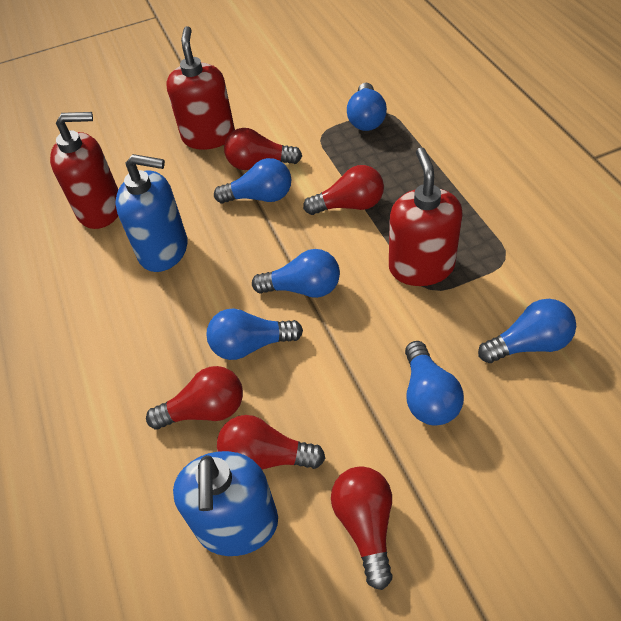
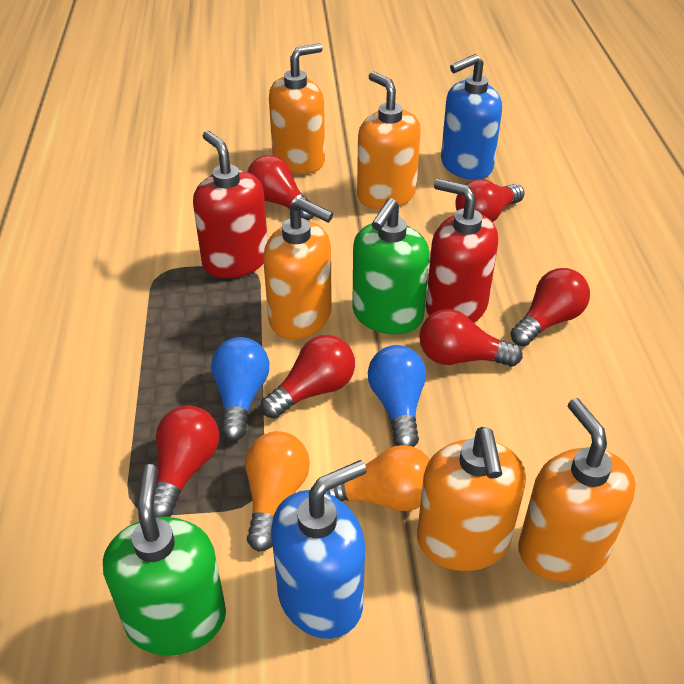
blue light bulb: [206,308,303,360] [214,158,291,204] [252,249,340,298] [347,83,387,131] [405,341,464,425] [478,299,576,363] = 6 -> [211,337,269,441] [368,345,426,447] = 2
green soap dispenser: none = 0 -> [103,464,226,656] [352,198,430,334] = 2
orange light bulb: none = 0 -> [245,431,310,552] [326,445,430,511] = 2
orange soap dispenser: none = 0 -> [263,198,333,339] [269,43,325,174] [357,72,421,209] [417,427,526,571] [518,398,635,582] = 5
red light bulb: [146,366,243,430] [217,415,325,470] [224,128,302,170] [303,165,384,215] [331,466,393,590] = 5 -> [154,405,219,517] [247,155,314,220] [261,335,355,419] [419,309,523,367] [455,179,525,222] [510,268,590,347] = 6
red soap dispenser: [50,112,118,229] [166,26,235,150] [389,147,463,286] = 3 -> [193,131,268,278] [426,179,498,323] = 2

